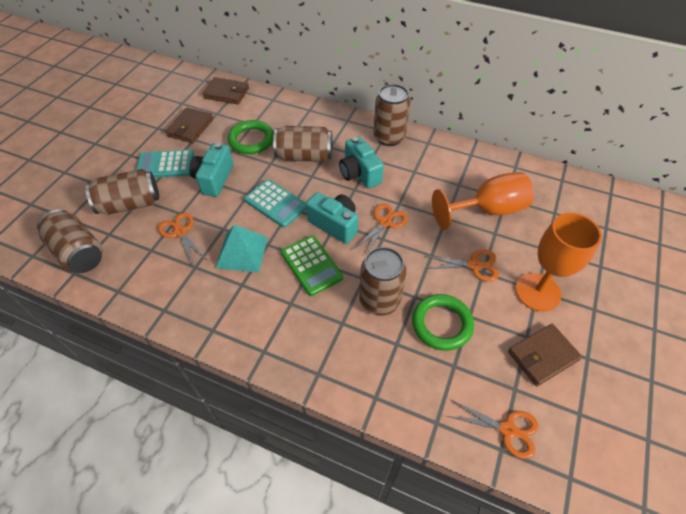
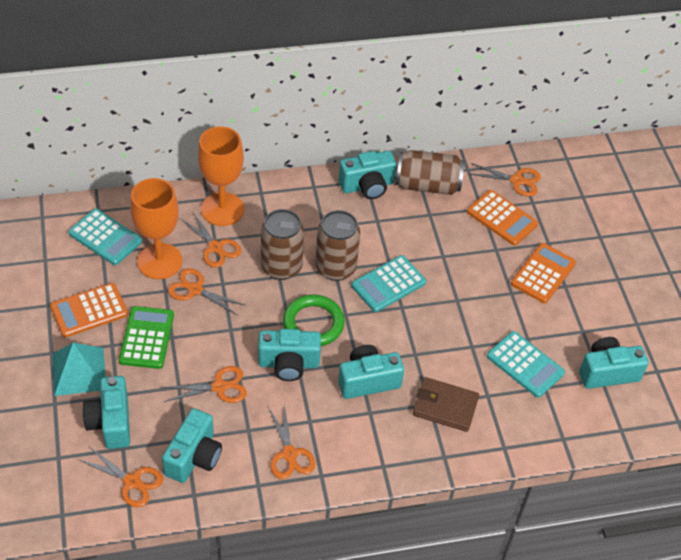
brown can: [37,210,102,273] [85,169,159,215] [273,126,332,162] [359,247,406,316] [374,84,410,146] = 5 -> [261,209,304,280] [315,210,360,281] [396,150,464,195] = 3
brown wallet: [165,107,213,143] [203,77,249,104] [508,324,582,386] = 3 -> [413,377,479,432] = 1
green ring: [228,120,274,154] [412,294,474,351] = 2 -> [283,295,345,346] = 1
orange calculator: none = 0 -> [50,283,128,337] [467,190,538,246] [511,243,576,303] = 3
orange scissors: [158,212,207,266] [354,203,408,256] [425,249,499,281] [447,399,539,459] = 4 -> [78,447,163,507] [162,366,247,403] [168,268,246,316] [180,211,241,268] [268,404,315,479] [470,163,541,196] = 6
turquoise calculator: [136,150,194,178] [244,179,306,228] = 2 -> [68,209,142,265] [351,255,426,312] [487,331,565,398] = 3
turquoise camera: [189,143,233,197] [306,192,358,244] [339,136,384,189] = 3 -> [82,376,130,449] [162,408,222,483] [258,329,321,381] [338,345,404,399] [339,151,397,199] [579,337,649,389] = 6

